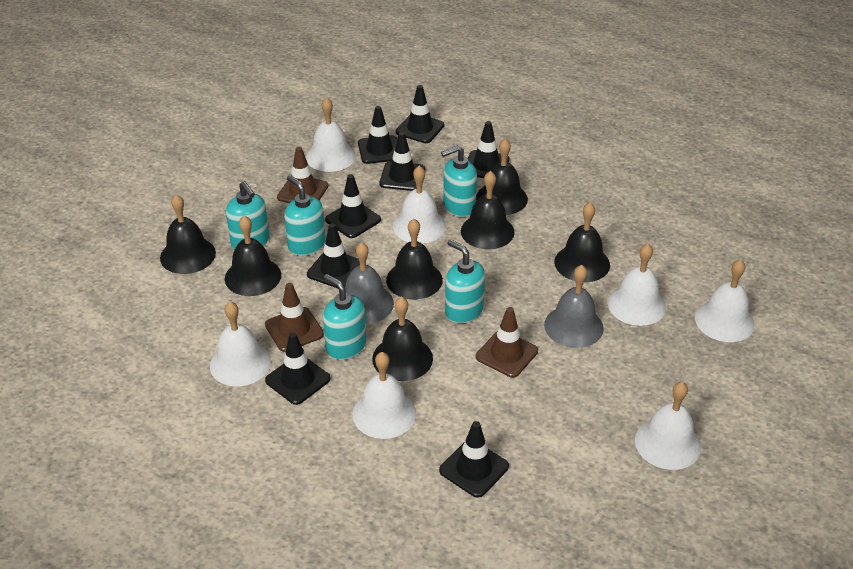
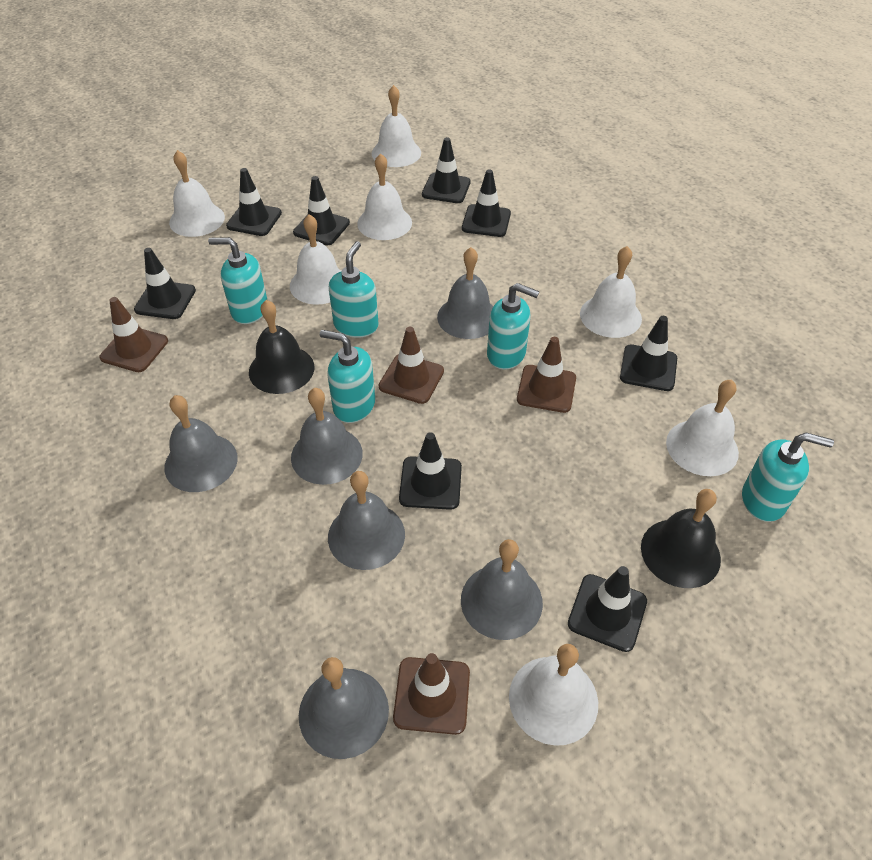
black bell: [160,194,216,274] [225,215,281,296] [372,297,433,381] [386,219,443,299] [461,171,515,249] [476,138,528,215] [554,202,610,282] = 7 -> [249,300,314,394] [641,489,721,588] = 2
brown traffic cone: [265,283,324,352] [277,147,329,203] [476,307,538,378] = 3 -> [99,297,168,372] [379,327,444,404] [393,653,470,735] [517,337,576,413] = 4
grey bell: [345,242,394,324] [544,265,604,348] = 2 -> [164,395,238,492] [291,388,363,485] [299,657,389,759] [328,471,405,570] [437,247,493,339] [461,539,543,640] = 6

